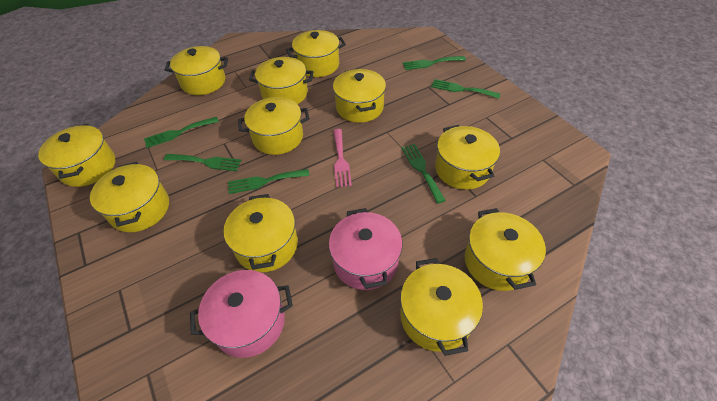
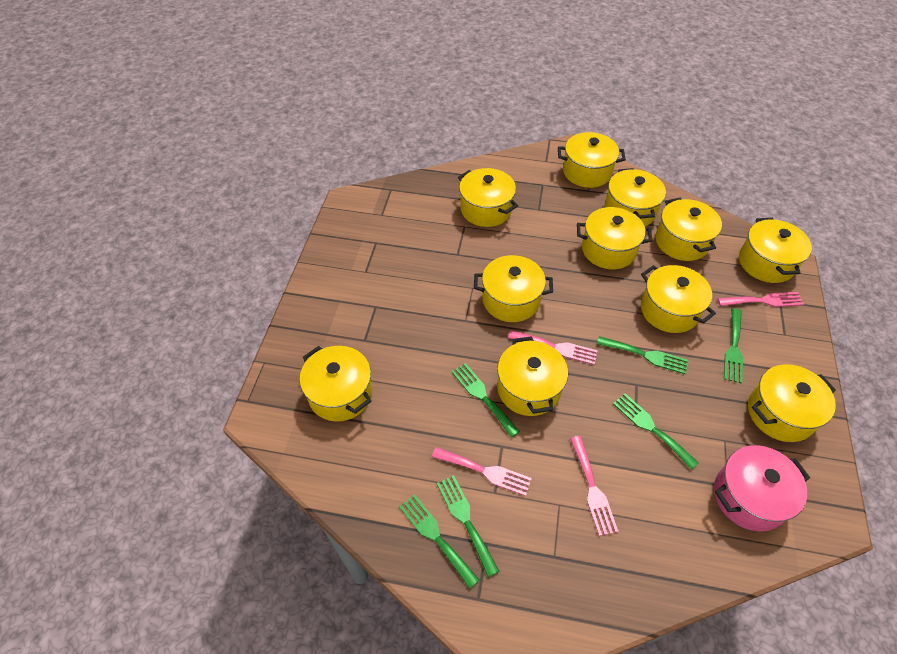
pink fork: [333,129,352,187] = 1 -> [432,447,532,496] [508,330,598,365] [570,436,619,536] [718,292,804,307] = 4
pink pot: [190,270,293,358] [329,208,402,290] = 2 -> [714,445,810,532] = 1

